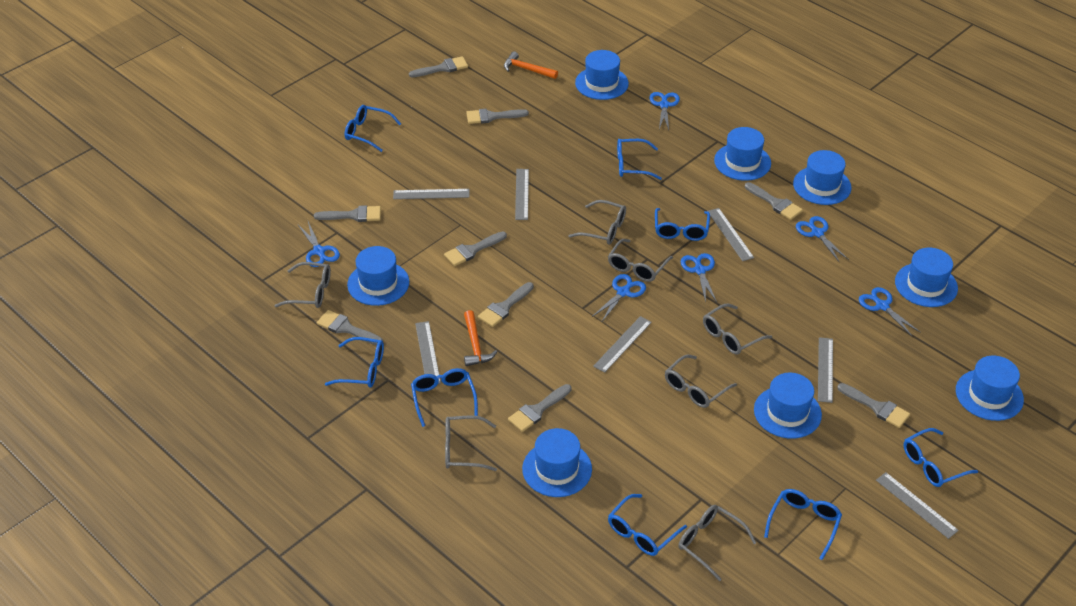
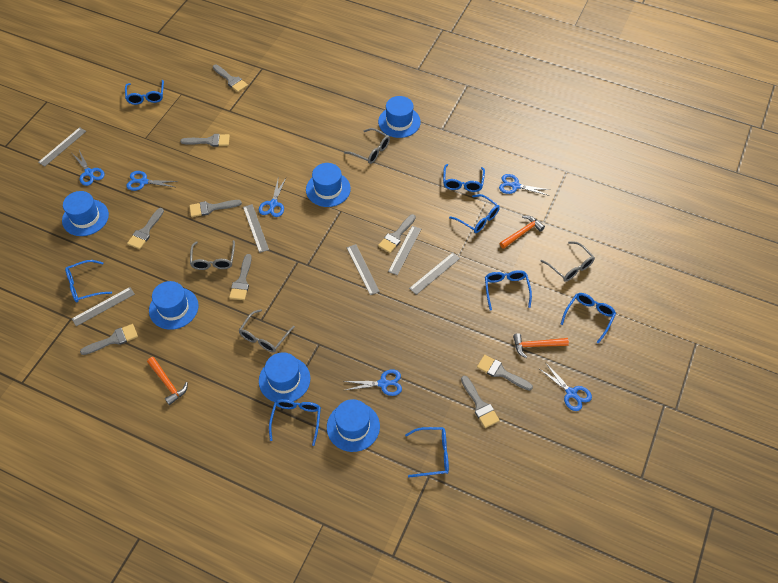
blue hat: [347,246,409,306] [522,428,592,497] [575,50,629,100] [714,127,771,181] [754,373,822,439] [793,150,852,205] [895,248,958,307] [956,356,1024,421] = 8 -> [62,191,109,236] [149,281,198,330] [259,352,310,402] [306,163,351,207] [327,399,380,452] [378,96,421,138] = 6
grey glasses: [275,262,331,308] [445,415,497,471] [569,200,626,244] [608,239,673,282] [665,355,737,408] [678,505,756,581] [703,303,772,355] = 7 -> [190,240,235,270] [238,309,295,352] [344,128,390,164] [541,241,595,282] = 4
grey ruler: [393,189,470,199] [415,321,441,384] [515,169,529,220] [593,316,652,373] [708,208,754,261] [818,337,833,403] [876,472,959,539] = 7 -> [38,127,86,167] [72,287,135,326] [243,204,269,253] [347,244,380,295] [388,226,421,275] [409,252,460,295] = 6
orange hammer: [464,310,497,366] [504,51,558,79] = 2 -> [147,357,188,405] [500,216,545,249] [513,333,569,358] = 3

